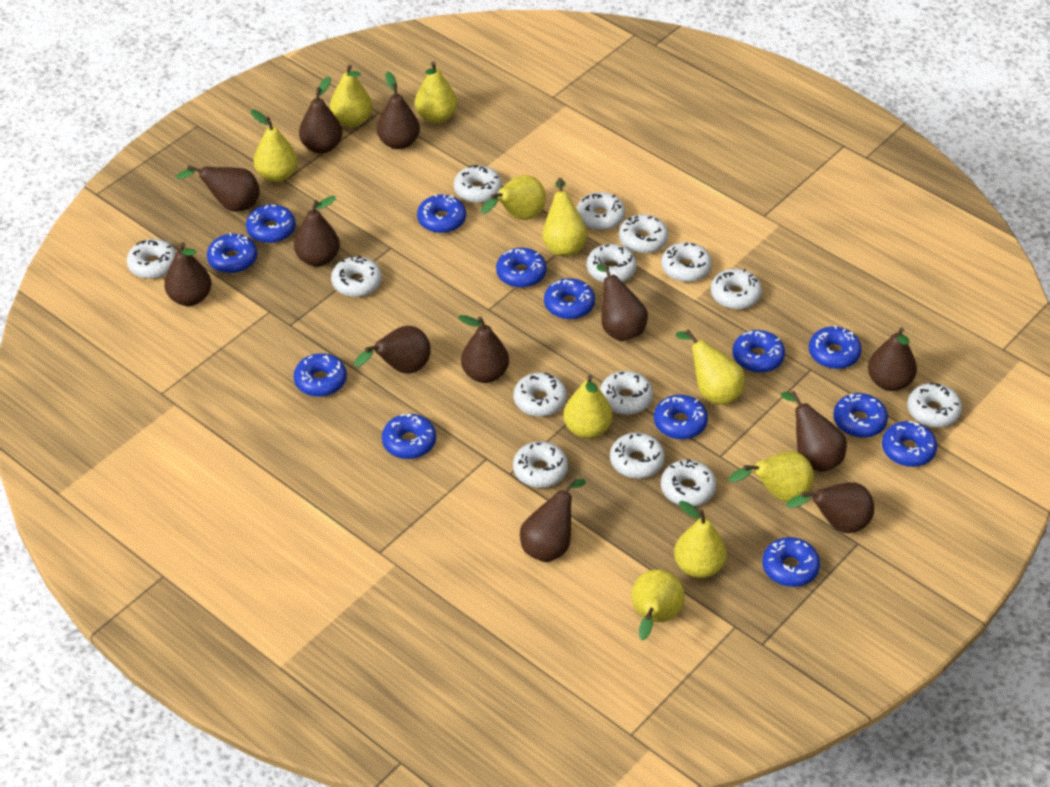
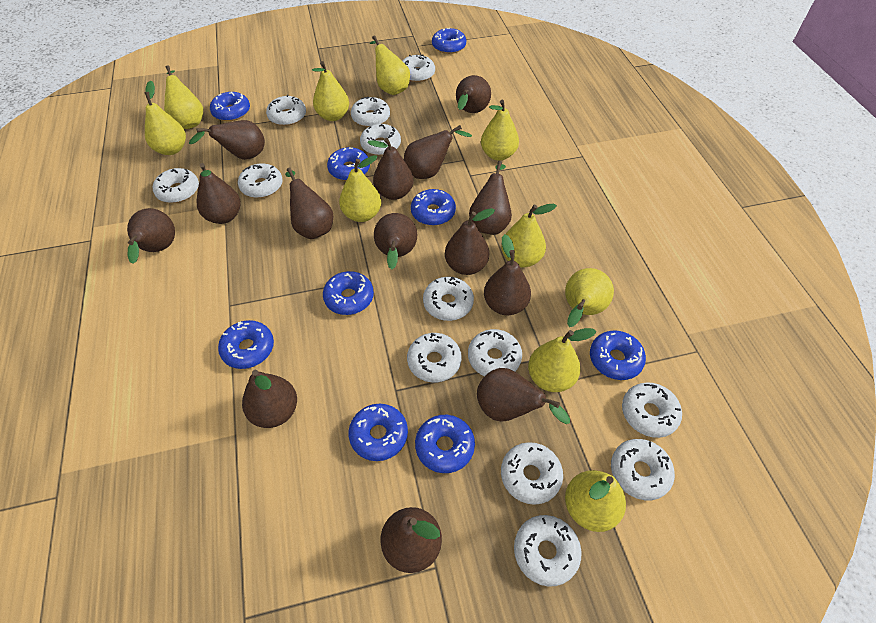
blue donut: [207,232,257,273] [246,204,296,243] [294,353,347,397] [382,414,436,459] [417,194,466,233] [496,248,547,288] [544,278,595,319] [654,395,708,439] [732,330,785,373] [762,537,820,587] [809,325,862,369] [833,393,888,438] [882,421,937,467] = 13 -> [210,92,250,121] [218,320,274,369] [323,271,374,315] [327,147,370,181] [348,404,408,461] [411,189,456,226] [415,415,475,473] [432,28,466,54] [590,330,646,380] = 9
brown pear: [164,242,211,306] [176,165,260,212] [294,196,340,267] [299,76,342,153] [354,326,431,374] [377,71,420,149] [458,315,509,383] [520,477,586,562] [597,262,648,341] [781,391,847,472] [786,482,874,533] [868,327,917,391] = 12 -> [127,208,175,264] [189,120,265,160] [197,163,241,224] [242,370,297,428] [285,168,333,239] [367,138,414,200] [374,213,417,270] [380,507,442,573] [404,125,472,179] [445,208,495,275] [456,75,491,113] [469,161,512,235] [477,368,570,424] [484,234,531,315] = 14
white donut: [127,239,176,279] [331,256,382,297] [454,165,502,203] [513,373,567,417] [513,441,568,488] [577,192,625,231] [586,244,637,283] [600,371,653,415] [610,433,665,479] [619,214,669,254] [661,242,712,282] [661,459,716,506] [711,269,762,309] [907,383,962,428] = 14 -> [153,168,199,203] [238,163,283,198] [266,95,306,126] [351,97,390,127] [360,124,401,156] [402,54,435,82] [407,333,462,383] [423,277,474,321] [468,329,522,376] [501,442,563,505] [514,515,582,587] [611,439,675,500] [622,382,682,438] = 13

